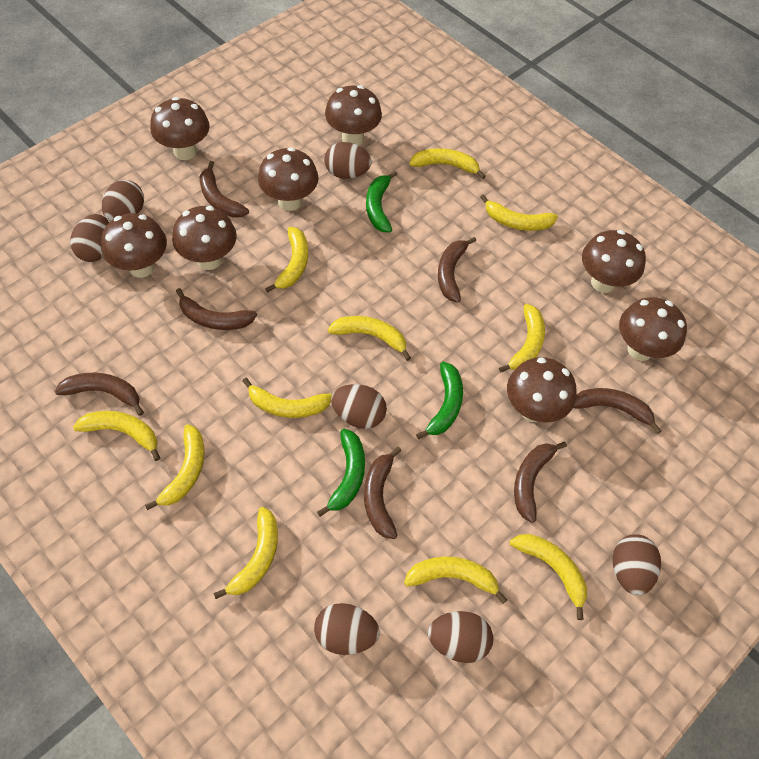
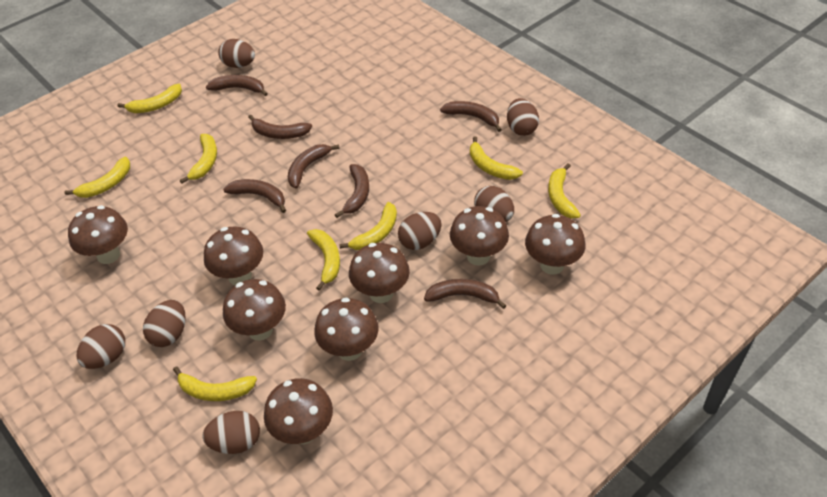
green banana: [317,429,365,517] [366,171,397,232] [416,362,463,439] = 3 -> none = 0
yellow banana: [73,411,160,461] [145,424,204,510] [213,507,278,599] [242,378,332,418] [265,227,308,293] [328,316,411,361] [404,557,507,604] [409,148,486,179] [480,194,558,231] [499,304,545,373] [510,534,587,620] = 11 -> [65,157,130,198] [117,84,182,113] [173,366,257,401] [180,134,217,184] [307,229,340,291] [339,202,397,250] [470,136,523,180] [548,163,581,218] = 8

